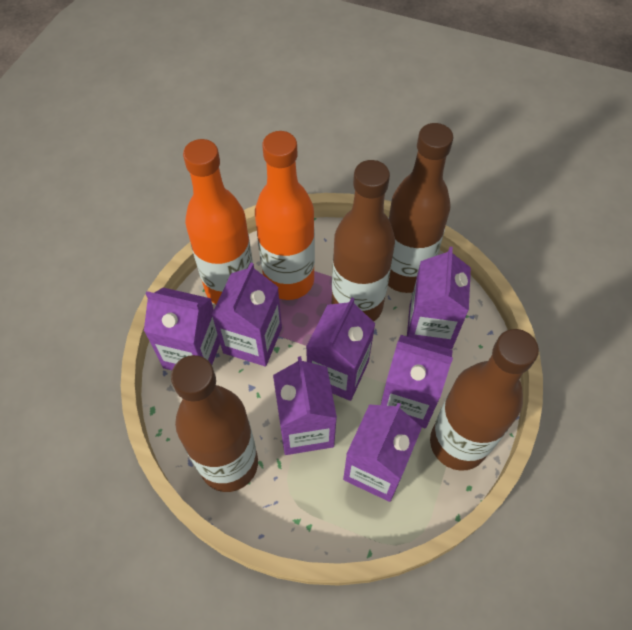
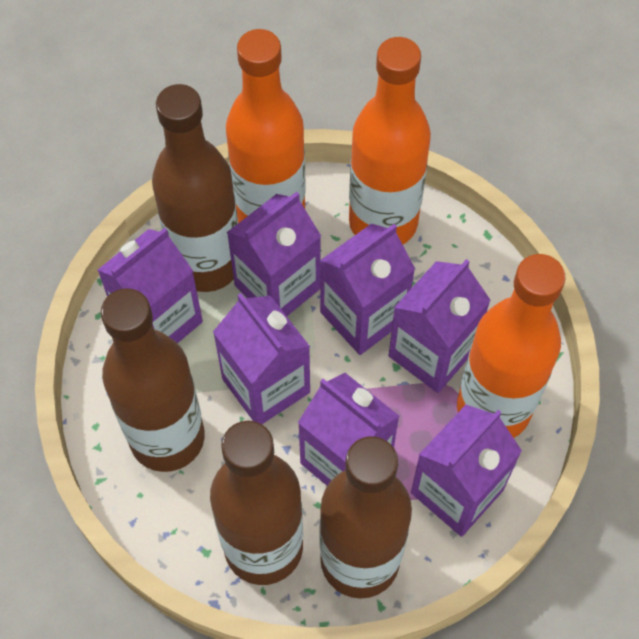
orange bottle: [183,139,253,304] [255,131,315,300] = 2 -> [226,29,306,223] [349,37,431,244] [457,254,566,438] = 3

